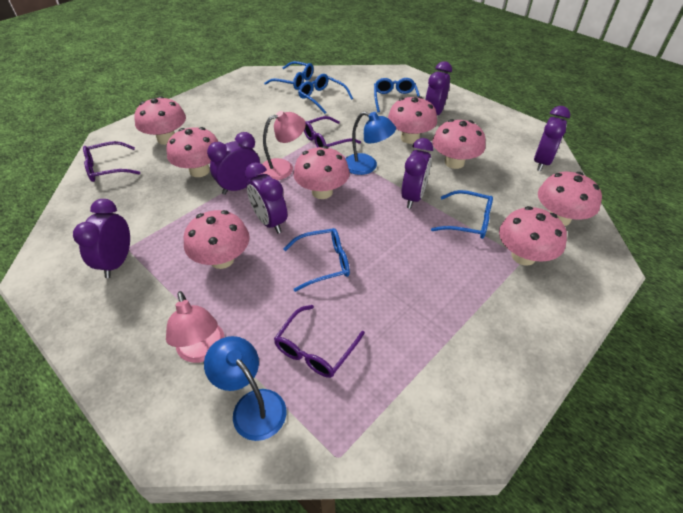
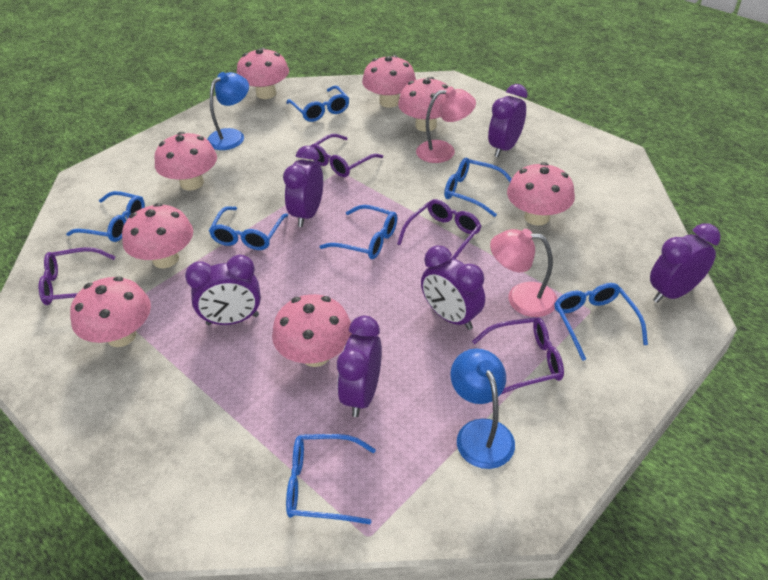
blue glasses: [264,61,313,90] [283,228,350,292] [298,74,353,114] [374,78,420,112] [431,190,493,239] = 5 -> [66,191,145,242] [209,206,288,250] [286,86,349,122] [286,434,376,524] [319,205,397,259] [444,157,512,217] [554,283,648,361] = 7
purple glasses: [83,141,140,182] [274,305,365,378] [304,116,361,147] = 3 -> [39,247,115,305] [311,134,383,177] [397,199,481,259] [472,317,564,395] = 4

